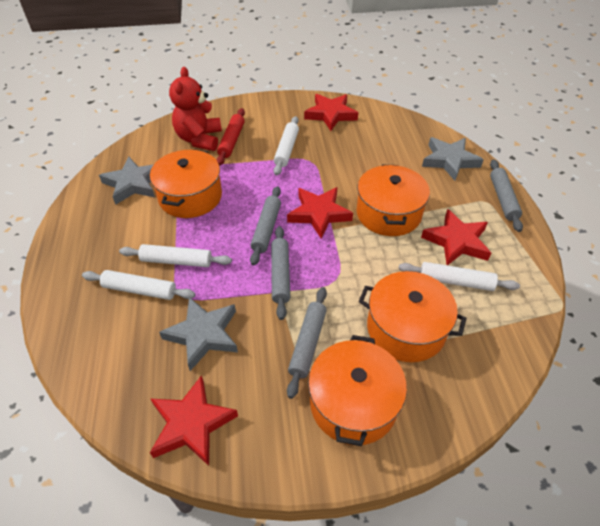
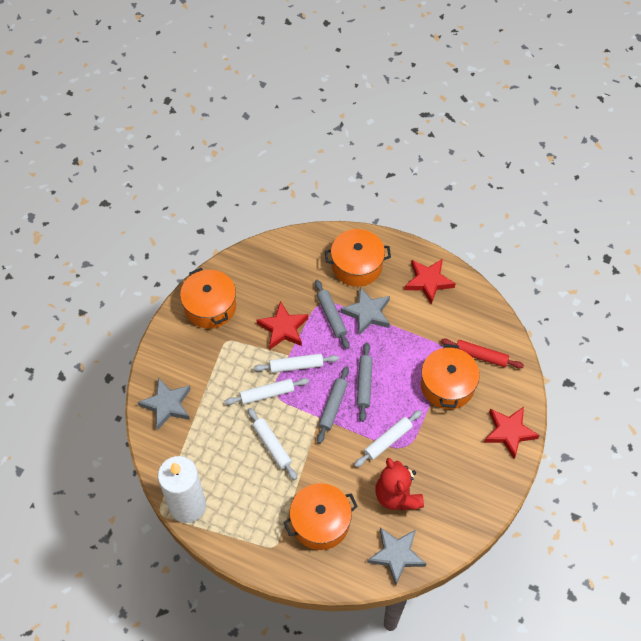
grey rolling pin: [250,186,281,266] [271,226,290,320] [287,287,327,399] [490,159,523,232] = 4 -> [315,280,350,349] [317,366,349,444] [357,343,373,422] = 3
red star: [150,375,238,466] [287,187,353,239] [304,94,358,131] [421,209,491,265] = 4 -> [257,301,308,349] [404,259,456,305] [484,407,540,459] = 3
white candle: none = 0 -> [158,456,206,523] = 1

